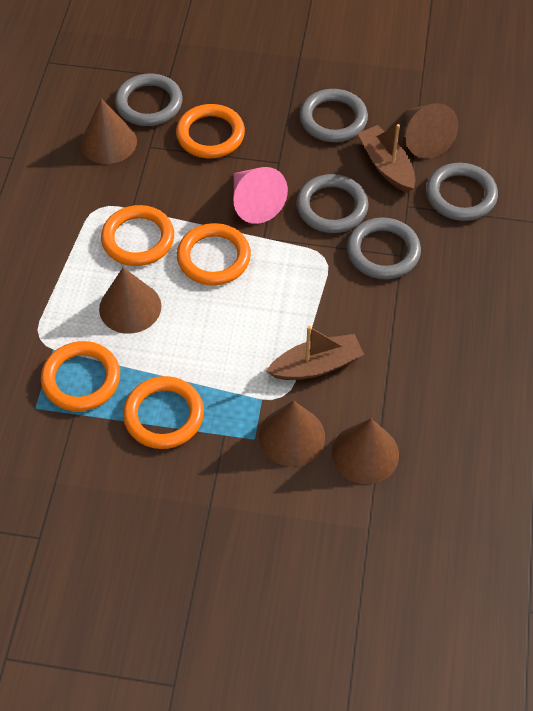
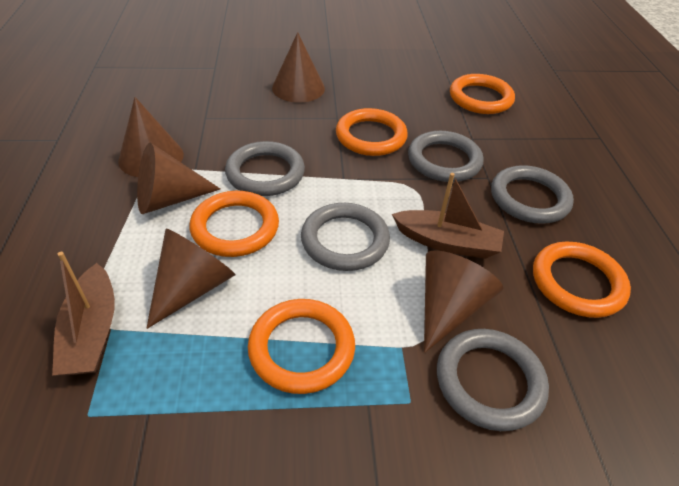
pink cone: [234,167,288,224] = 1 -> none = 0

